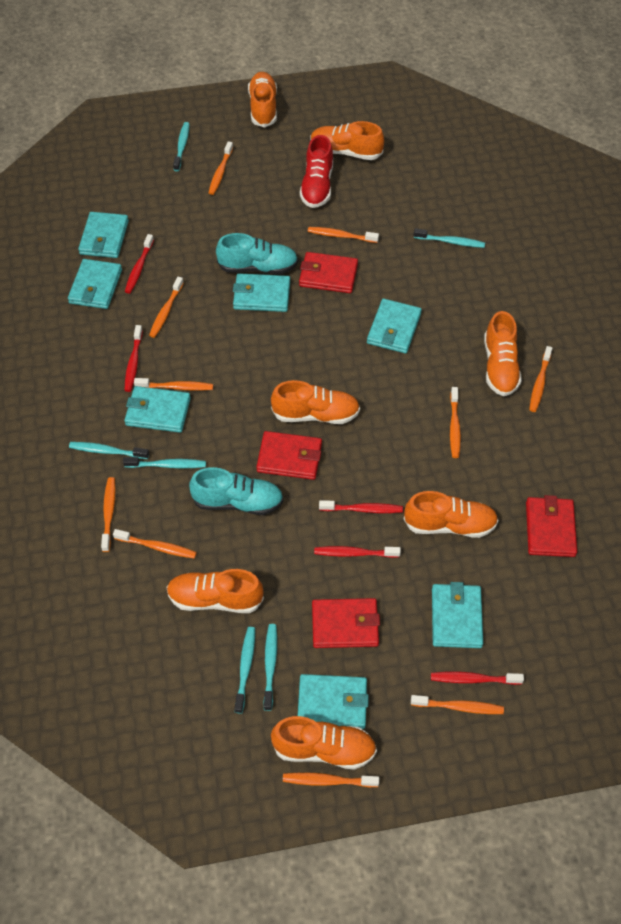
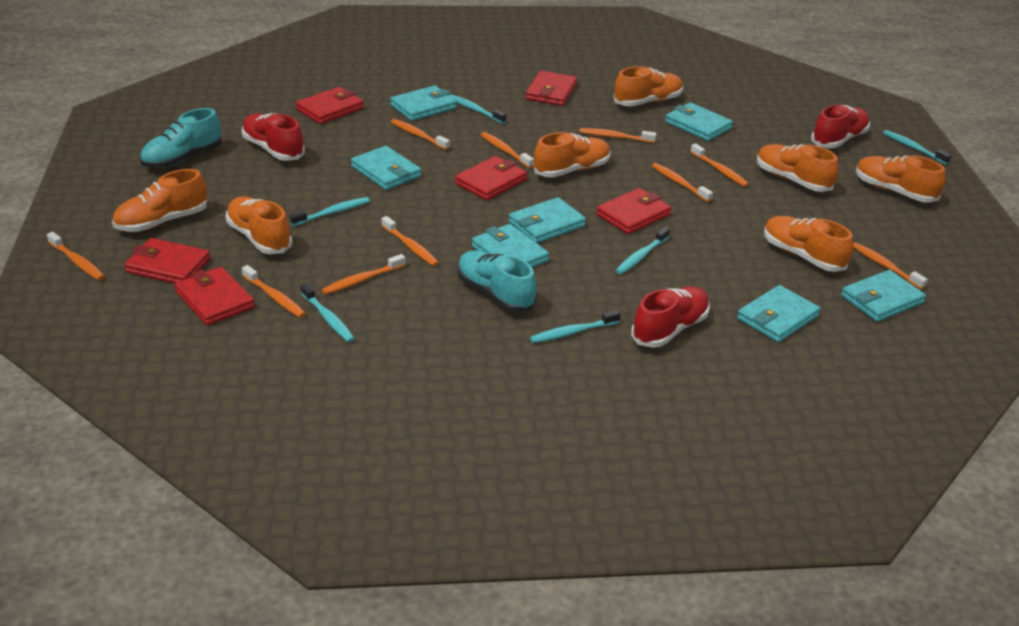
red shoe: [300,135,333,208] = 1 -> [242,113,305,161] [631,286,710,348] [811,105,870,148] = 3
red toothbrush: [125,234,154,293] [125,325,143,392] [314,546,401,558] [319,500,403,513] [431,672,524,685] = 5 -> none = 0
red wallet: [256,431,322,480] [299,252,358,293] [312,598,380,648] [526,495,577,557] = 4 -> [124,238,210,284] [174,267,255,325] [296,87,364,124] [455,156,527,200] [525,71,577,106] [596,188,672,234] = 6

